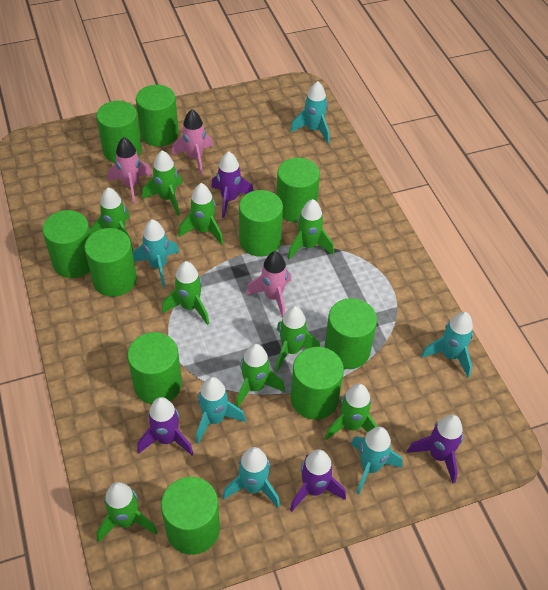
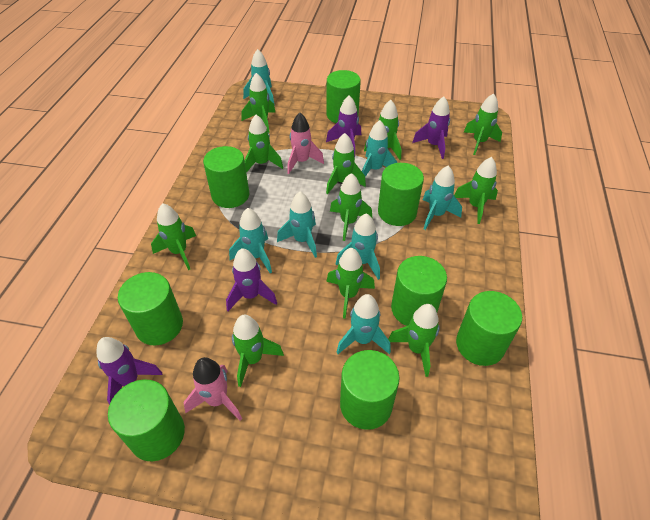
green cylinder: [42,210,91,278] [84,228,137,297] [96,101,142,163] [127,332,182,405] [136,85,179,147] [161,477,220,555] [239,190,283,257] [277,158,320,223] [290,347,344,420] [324,298,377,369] = 10 -> [108,379,185,461] [118,272,183,346] [203,146,249,208] [327,70,361,123] [340,350,400,430] [378,163,424,226] [391,256,447,326] [456,291,522,366] = 8
green rocket: [90,187,133,251] [97,482,158,542] [142,150,183,216] [162,261,209,325] [178,183,224,245] [236,344,285,407] [275,306,320,372] [288,199,334,259] [325,384,377,440] = 9 -> [151,203,196,270] [232,315,284,387] [242,73,275,133] [244,115,283,173] [326,133,366,194] [326,248,375,319] [330,173,372,241] [364,100,401,160] [388,304,440,377] [454,157,498,224] [464,93,502,155] = 11
pink rocket: [108,137,152,204] [172,109,213,175] [246,251,291,318] = 3 -> [183,357,242,421] [287,113,324,174] = 2
turquoise rocket: [133,219,179,287] [196,377,246,443] [223,447,280,508] [290,81,330,143] [351,427,403,495] [421,312,473,378] = 6 -> [229,208,272,273] [243,49,275,106] [277,192,317,258] [336,213,380,280] [337,294,391,354] [362,120,397,177] [423,166,462,230] = 7

